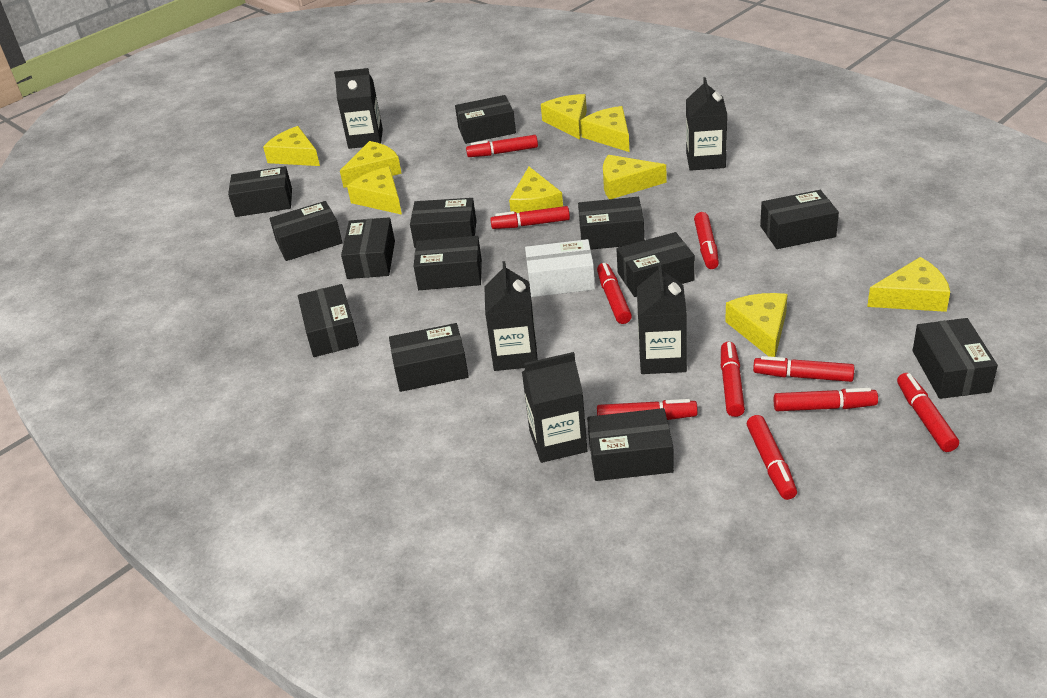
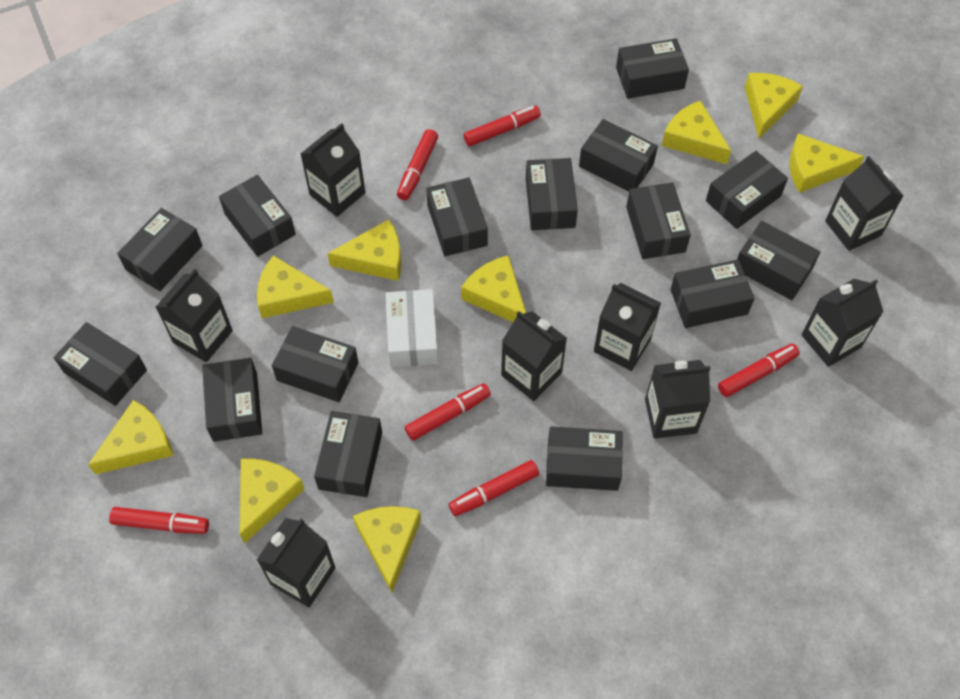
black box: [228,166,292,217] [269,201,342,261] [298,284,359,357] [341,217,395,279] [389,323,469,392] [410,198,476,248] [414,236,482,290] [455,95,516,144] [578,197,644,250] [587,408,674,481] [616,232,695,297] [760,190,839,249] [913,318,998,399] = 13 -> [54,322,147,406] [117,208,203,291] [202,358,262,442] [219,175,296,257] [272,326,359,402] [314,411,382,497] [426,177,488,256] [526,158,578,230] [546,426,623,491] [579,119,658,191] [616,38,689,99] [626,182,691,259] [670,260,755,328] [706,151,788,229] [737,221,820,300] = 15
black carton: [334,68,383,149] [484,261,538,371] [522,352,587,463] [637,263,687,374] [686,77,727,171] = 5 -> [156,269,233,362] [257,518,336,607] [301,123,366,217] [501,311,567,401] [594,283,661,371] [645,360,710,439] [801,279,883,367] [825,156,903,251] = 8
red marker: [466,135,538,157] [490,206,570,229] [597,263,632,324] [597,399,698,420] [694,212,719,269] [721,341,745,417] [747,415,797,500] [753,356,854,382] [774,388,878,411] [897,373,959,452] = 10 -> [109,507,209,534] [397,129,438,200] [405,383,491,441] [449,460,539,516] [464,106,541,147] [718,344,800,397] = 6

